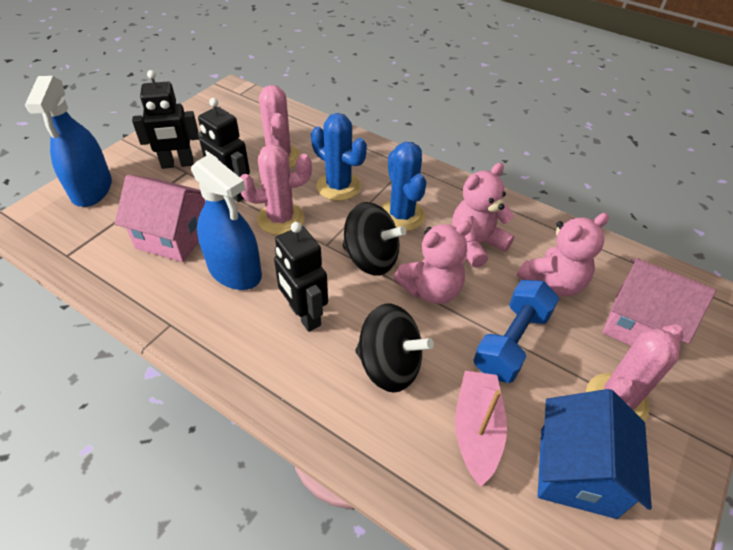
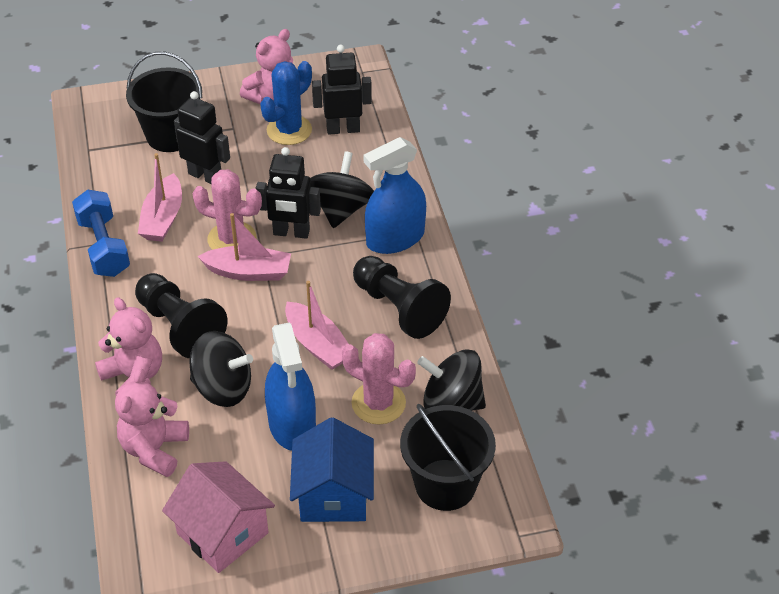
black bucket: none = 0 -> [126,52,202,152] [400,403,496,511] = 2
black pawn: none = 0 -> [135,273,227,358] [353,256,451,339] = 2
black spinning top: [343,202,406,276] [355,304,434,393] = 2 -> [189,331,253,407] [310,151,374,228] [417,349,486,411] = 3
blue cactus: [311,113,367,201] [381,142,426,231] = 2 -> [260,61,312,145] = 1
pink boat: [455,371,507,487] = 1 -> [138,153,182,242] [198,213,291,281] [285,281,349,370] = 3
pink cactus: [240,144,312,235] [259,85,301,168] [586,324,684,422] = 3 -> [192,169,262,250] [342,333,416,425] = 2
pink house: [115,175,205,262] [602,258,716,346] = 2 -> [162,461,275,573] = 1

